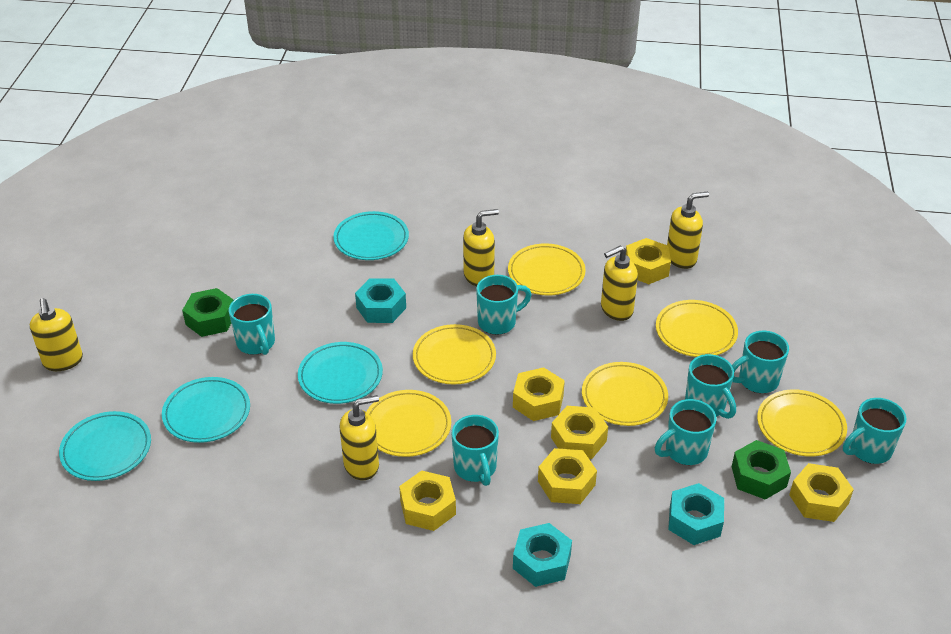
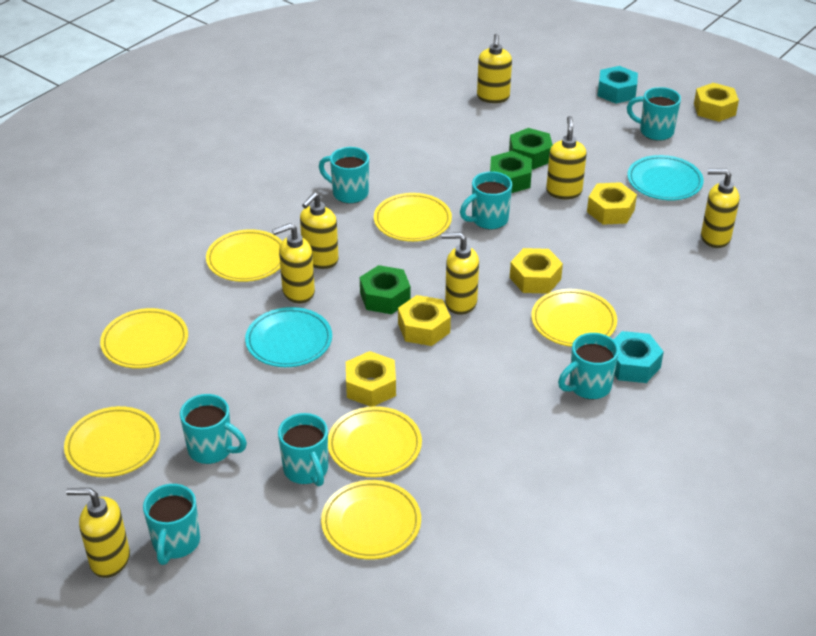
green nut: [182,288,233,337] [732,440,791,500] = 2 -> [360,265,411,314] [490,151,532,193] [509,128,553,170] = 3
turquoise nut: [355,278,406,323] [513,523,572,587] [668,483,724,545] = 3 -> [598,66,638,104] [614,331,664,383] = 2
turquoise plate: [59,411,151,481] [162,377,250,443] [298,342,383,404] [333,211,409,260] = 4 -> [245,307,332,367] [627,155,704,200] = 2
yellow nut: [399,471,456,531] [513,367,565,421] [538,448,597,504] [551,406,608,459] [626,238,671,284] [789,463,854,522] = 6 -> [346,351,396,407] [398,295,451,346] [510,248,563,294] [587,182,637,225] [694,83,739,122] = 5
yellow plate: [366,390,451,457] [413,324,496,385] [508,243,586,296] [582,362,668,426] [656,300,738,357] [757,389,847,457] = 6 -> [64,406,160,477] [100,308,188,369] [206,229,282,282] [321,480,421,560] [328,406,422,478] [374,193,452,242] [531,289,617,347] = 7
yellow soap dispenser: [30,298,83,371] [339,395,379,480] [463,209,499,286] [601,245,638,321] [667,192,709,269] = 5 -> [66,488,130,578] [272,223,315,303] [300,192,339,269] [441,232,479,315] [477,34,512,103] [546,116,587,199] [701,169,740,248] = 7

